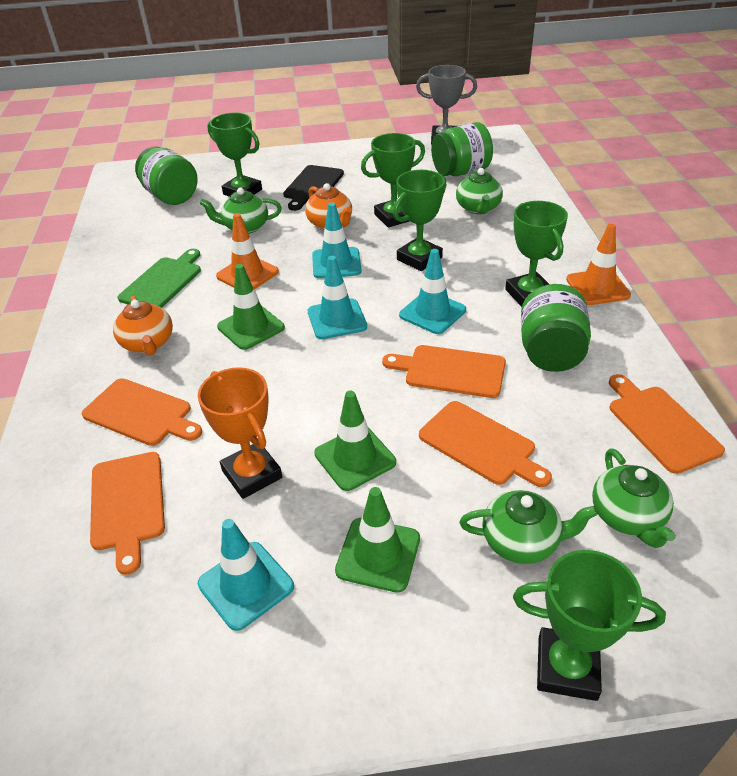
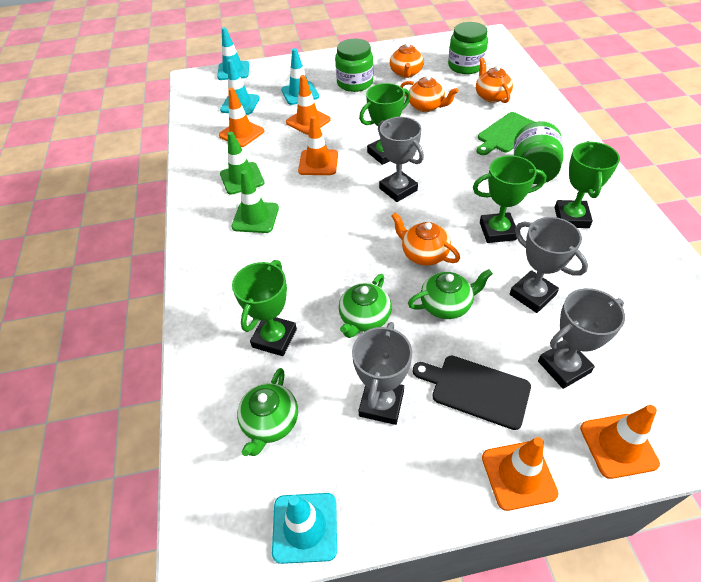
green teapot: [200,188,282,234] [456,168,503,214] [460,490,598,564] [592,448,676,548] = 4 -> [237,368,298,456] [339,274,392,338] [408,269,493,319] = 3
green traffic cone: [217,264,285,350] [314,391,396,491] [335,487,420,593] = 3 -> [220,132,264,195] [231,170,279,233] = 2
green trophy: [207,112,262,197] [361,133,425,228] [393,170,446,271] [505,201,568,307] [513,550,666,701] = 5 -> [232,260,297,356] [359,83,410,165] [473,155,546,243] [555,141,620,228] = 4
grey trophy: [416,65,477,145] = 1 -> [352,322,412,425] [378,117,424,202] [510,217,588,313] [538,288,625,389] = 4
orange cutting board: [82,378,202,446] [90,452,165,575] [382,345,506,398] [419,401,552,487] [609,374,725,474] = 5 -> none = 0
orange teapot: [113,296,173,355] [305,183,352,229] = 2 -> [390,42,424,78] [391,212,460,266] [400,75,458,112] [476,58,513,103] = 4
orange traffic cone: [216,213,279,289] [566,224,631,305] = 2 -> [219,87,264,147] [286,75,330,135] [298,116,338,175] [482,437,558,511] [580,405,660,479] = 5
orange trophy: [198,367,282,499] = 1 -> none = 0

